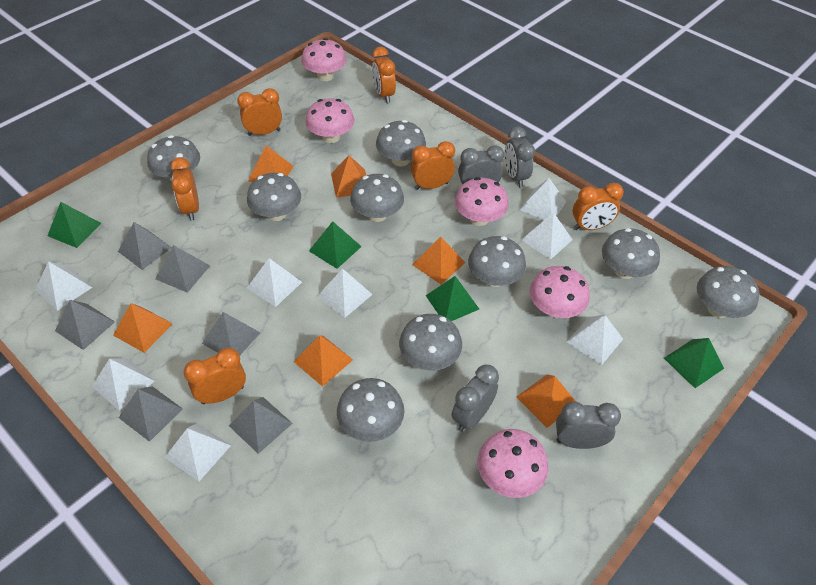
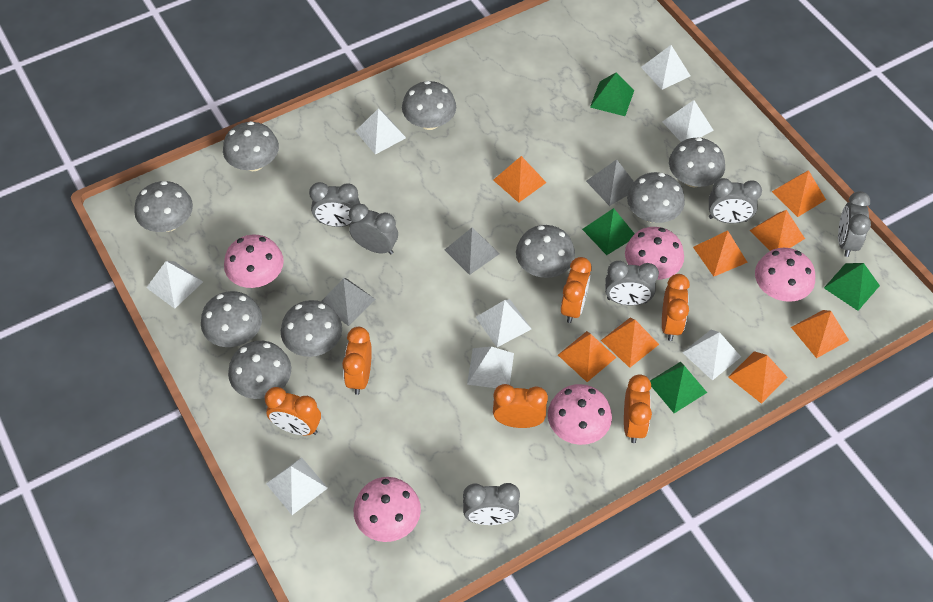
grey clock: [452,365,499,432] [458,145,504,185] [504,126,535,187] [556,401,621,449] = 4 -> [309,182,360,227] [349,203,398,254] [463,483,520,525] [605,261,659,305] [709,178,762,223] [838,191,871,257] = 6
grey pyramid: [55,300,115,350] [118,222,172,270] [119,386,183,442] [156,245,210,293] [202,312,260,356] [229,397,293,454] = 6 -> [321,278,376,326] [445,228,499,275] [586,159,634,206] = 3
orange pyramid: [113,303,173,353] [248,146,294,182] [294,335,353,387] [331,155,366,198] [412,237,465,284] [517,374,575,428] = 6 -> [493,156,547,203] [558,331,616,382] [601,318,659,368] [693,230,748,277] [729,351,787,404] [749,210,805,251] [772,170,826,217] [791,310,849,358] = 8

